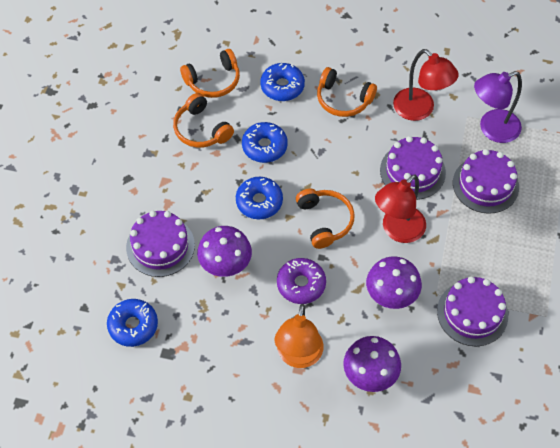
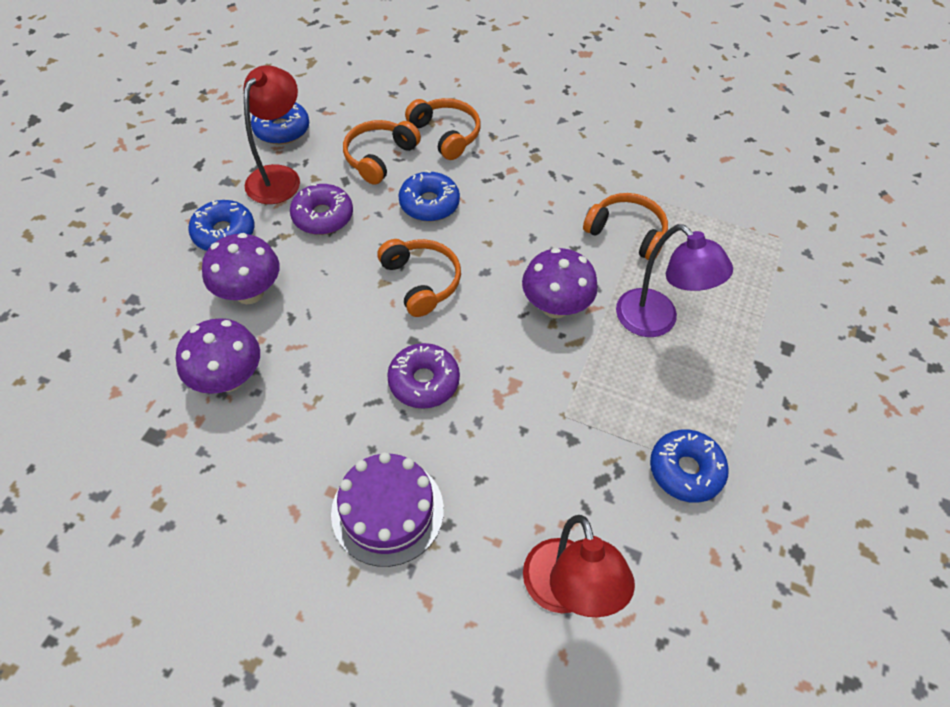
orange lamp: [275,304,323,368] = 1 -> none = 0
purple cake: [126,210,195,277] [380,136,446,200] [437,276,508,346] [453,149,519,214] = 4 -> [331,452,444,567] = 1
purple donut: [277,258,326,304] = 1 -> [290,184,353,235] [387,343,460,409] = 2

